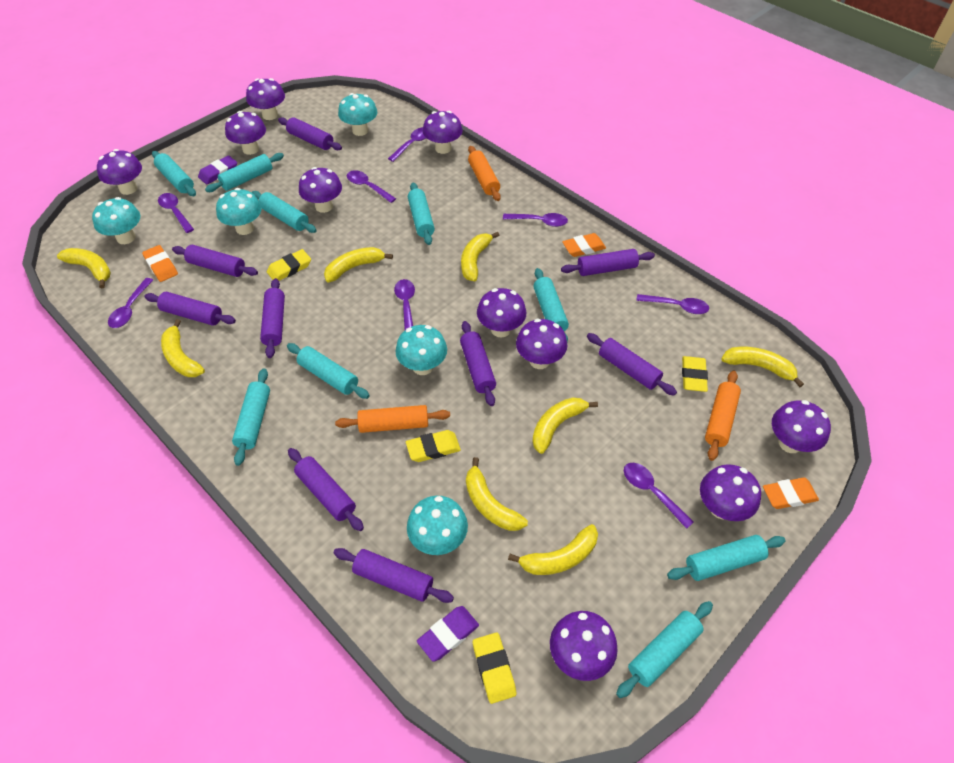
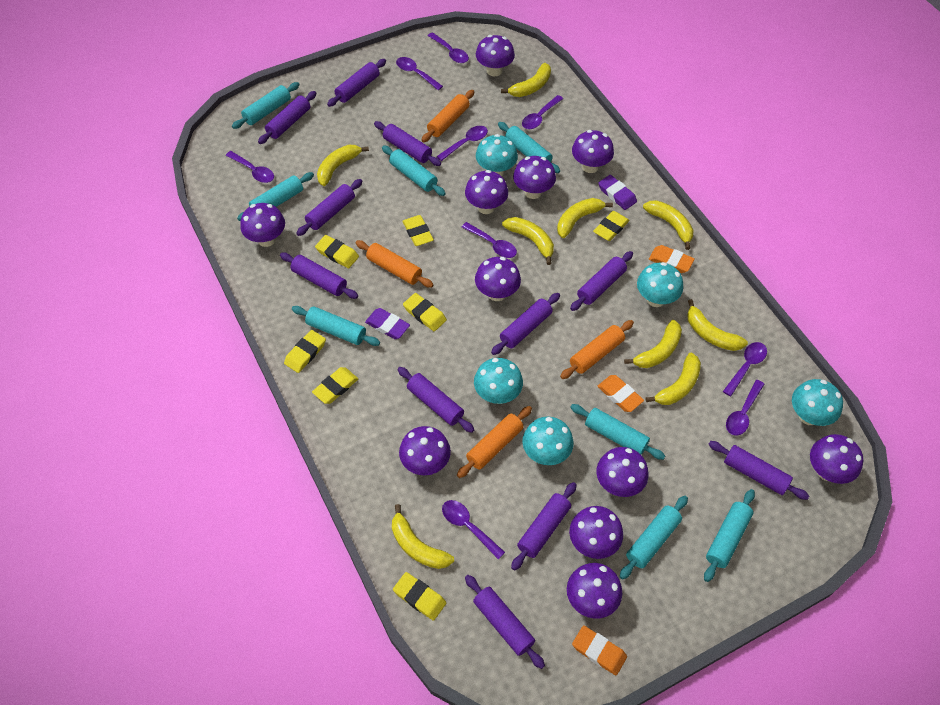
orange rolling pin: [335,405,450,433] [468,146,501,201] [705,371,741,461] = 3 -> [355,240,434,288] [421,90,474,142] [457,406,532,478] [560,320,634,379] = 4
purple mushroom: [97,149,142,195] [225,111,266,155] [246,78,285,120] [299,167,342,213] [423,111,463,154] [477,288,527,338] [516,319,567,369] [550,611,618,681] [700,464,761,521] [772,400,831,453] = 10 -> [240,203,285,247] [399,426,451,475] [465,170,508,214] [475,257,521,301] [476,35,515,76] [513,156,556,199] [567,563,622,619] [569,506,623,559] [572,130,614,173] [597,447,649,497] [810,434,863,484] = 11
purple rolling pin: [145,292,236,326] [172,245,258,277] [260,278,285,358] [278,117,342,150] [288,448,364,531] [334,548,454,603] [460,321,496,406] [561,249,655,276] [587,333,677,396] = 9 -> [258,91,317,144] [280,252,358,299] [296,179,362,236] [327,59,386,107] [374,121,441,166] [397,367,474,433] [465,575,545,669] [491,293,560,355] [511,482,577,570] [570,251,633,311] [708,441,809,500] = 11
purple spoon: [108,278,153,328] [158,193,194,233] [347,170,396,203] [388,127,426,162] [394,279,415,330] [503,213,568,227] [624,463,694,529] [636,294,709,314] = 8 -> [226,151,274,183] [396,57,443,90] [428,32,469,63] [437,126,488,161] [442,500,505,559] [462,222,517,258] [522,95,563,129] [723,342,767,396] [726,380,764,436] = 9
turquoise rolling pin: [152,151,196,196] [205,153,284,192] [232,368,270,466] [251,191,317,233] [287,343,370,399] [408,182,435,245] [533,268,569,342] [616,601,713,698] [667,535,786,581] = 9 -> [232,82,299,129] [237,172,314,221] [292,306,380,346] [382,145,446,196] [498,122,560,173] [570,404,665,460] [619,496,688,579] [704,489,755,582] = 8
yellow banana: [57,248,111,289] [161,319,205,377] [324,247,393,282] [461,232,499,281] [466,457,528,531] [508,524,598,575] [532,397,598,454] [721,347,804,387] = 8 -> [317,145,369,186] [392,504,454,569] [501,63,551,97] [502,217,554,265] [557,198,613,238] [624,320,682,368] [643,200,694,250] [645,353,701,405] [687,299,748,351] = 9
yellow eraser: [267,249,311,281] [406,430,461,462] [473,632,517,704] [682,356,708,392] = 4 -> [284,330,326,373] [312,367,358,404] [315,235,359,268] [393,572,446,621] [403,215,434,246] [403,293,447,331] [593,211,630,241] = 7

